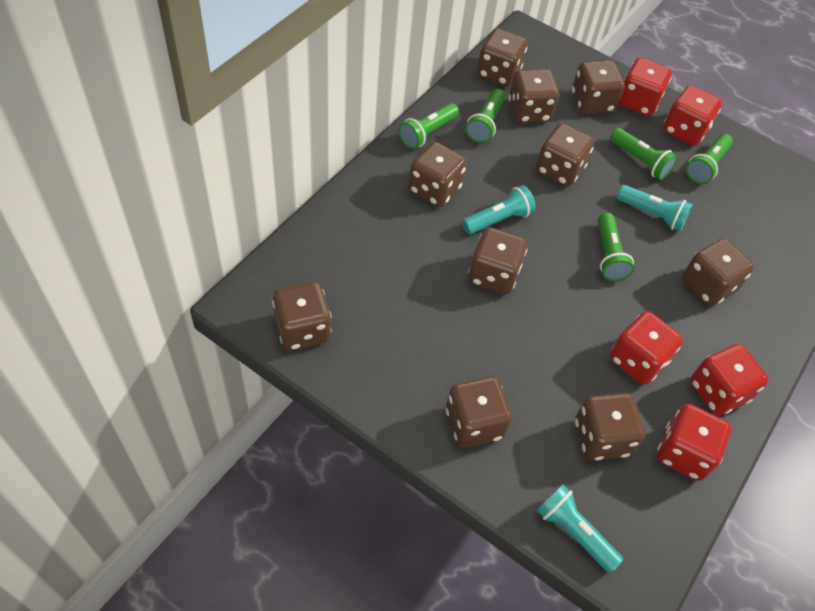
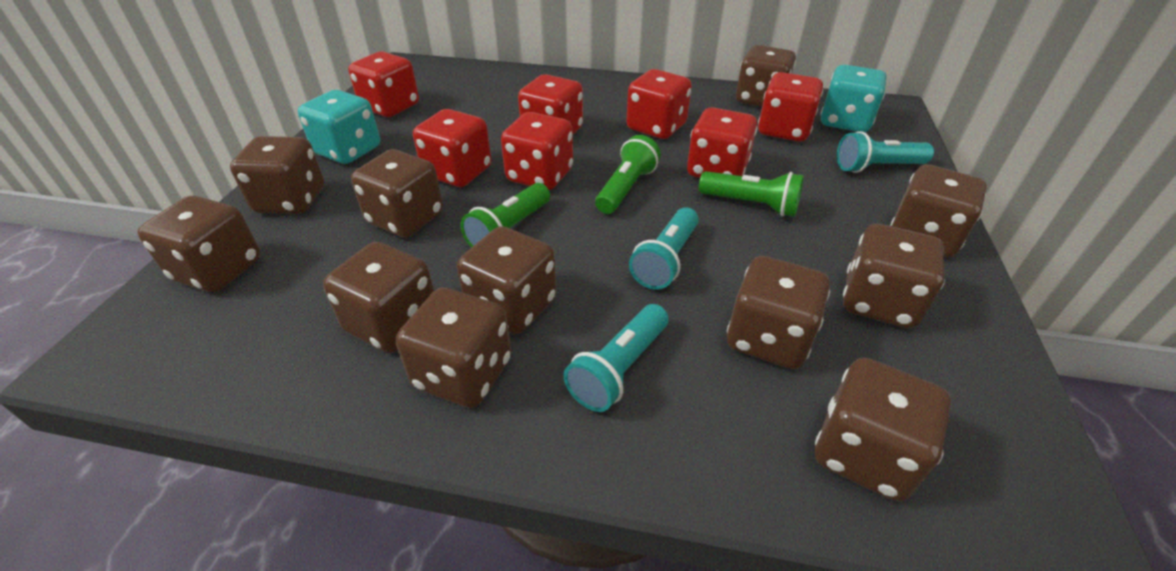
brown dice: [272,282,331,351] [408,142,467,207] [446,376,512,448] [468,227,527,294] [477,28,528,87] [508,69,559,123] [536,123,594,187] [572,60,625,114] [575,393,645,461] [682,238,754,306] = 10 -> [137,196,261,293] [230,136,324,214] [323,242,434,353] [351,149,443,238] [396,287,511,408] [457,226,557,334] [727,256,830,369] [736,45,796,107] [815,358,951,502] [843,224,945,329] [890,165,987,257] = 11
green flashlight: [398,103,459,149] [466,89,506,143] [598,213,634,281] [610,128,678,180] [686,134,733,184] = 5 -> [461,183,550,248] [595,135,661,214] [699,171,804,217] = 3
red dice: [610,311,683,385] [619,58,672,116] [657,404,731,481] [663,85,722,146] [690,344,769,416] = 5 -> [348,52,419,117] [413,109,491,187] [501,112,573,190] [518,74,583,134] [626,69,692,139] [687,107,757,178] [758,72,823,142] = 7
turquoise dice: none = 0 -> [298,90,380,164] [820,65,887,132] = 2

